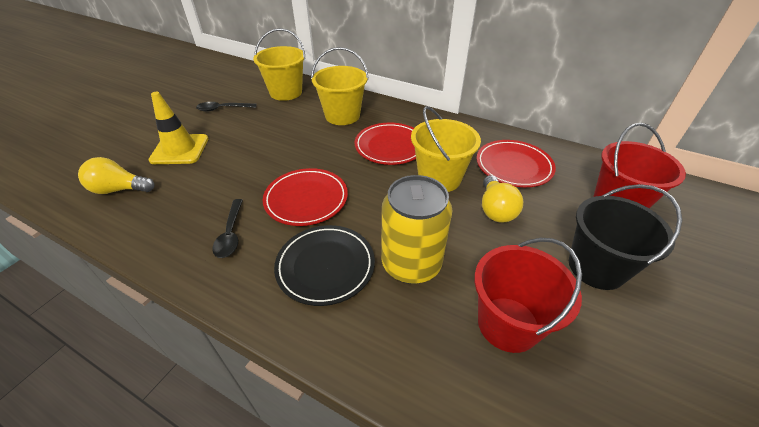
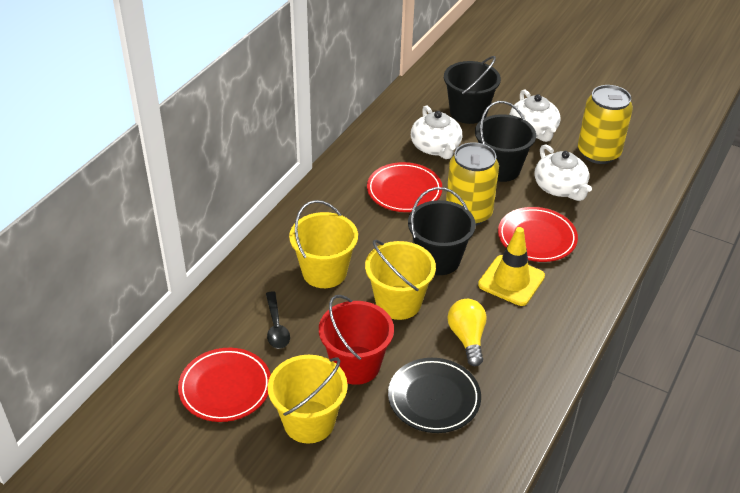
black bucket: [569,184,682,290] = 1 -> [408,187,476,275] [444,56,501,124] [475,101,536,182] = 3
black spoon: [196,102,257,112] [212,199,243,258] = 2 -> [266,292,290,349] = 1
red bucket: [474,238,582,353] [593,123,686,208] = 2 -> [319,295,394,385] = 1
white teapot: none = 0 -> [411,105,462,159] [509,89,561,142] [534,144,592,201] = 3
yellow can: [381,175,452,284] = 1 -> [446,142,499,226] [578,85,633,164] = 2
yellow light bulb: [78,157,155,194] [482,175,523,223] = 2 -> [448,299,487,366] = 1

